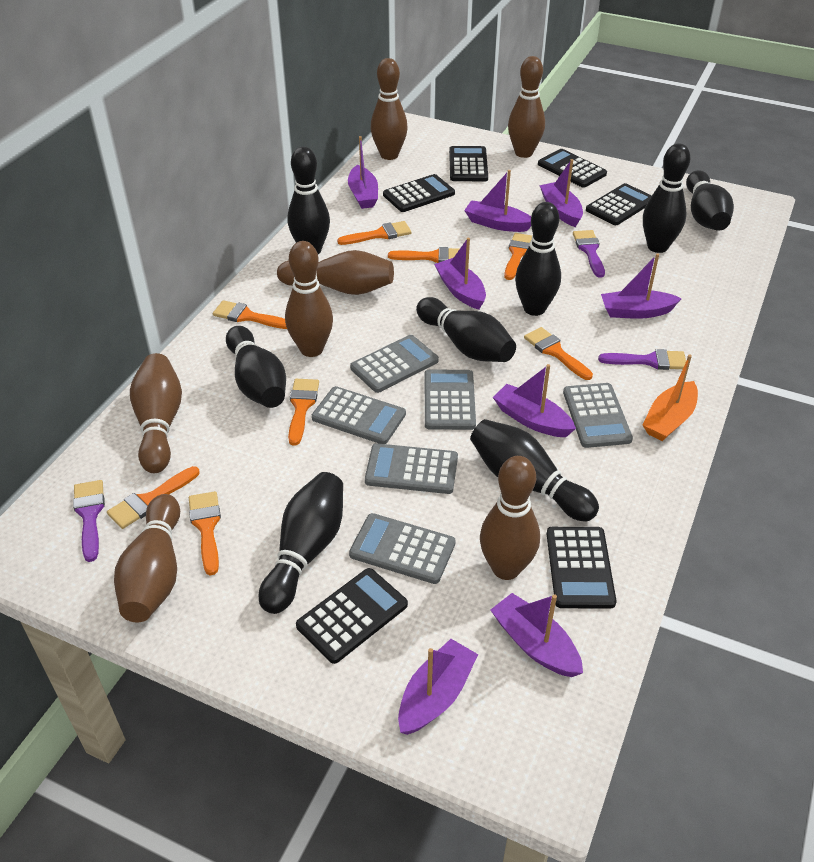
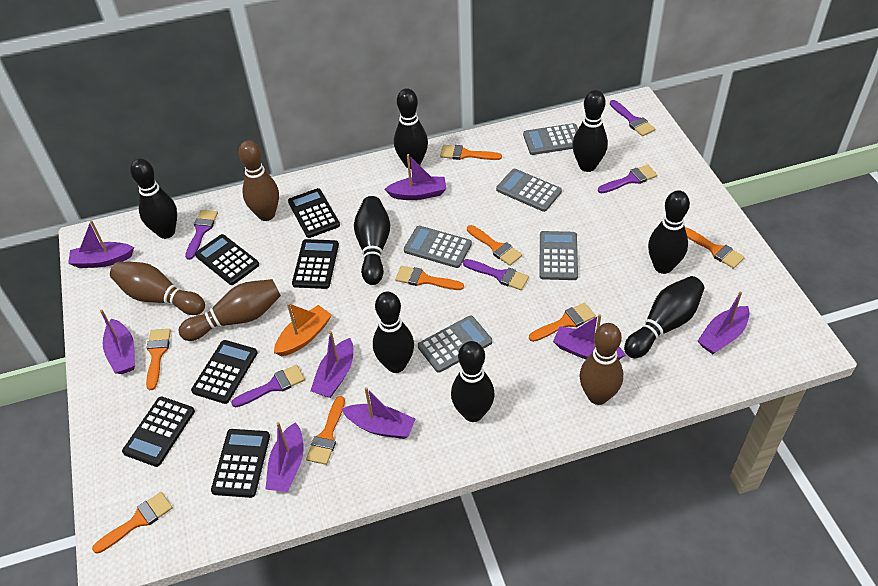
brown bowling pin: [114,494,180,622] [130,353,182,473] [277,250,394,295] [285,241,333,357] [371,58,408,160] [480,456,540,580] [508,56,545,158] = 7 -> [110,262,205,315] [179,279,281,341] [239,140,279,221] [579,323,623,405] = 4
grey calculator: [312,386,406,444] [349,513,456,584] [350,335,439,393] [365,443,458,494] [425,370,476,430] [563,383,633,448] = 6 -> [404,226,472,268] [418,315,492,373] [496,169,562,212] [523,123,578,155] [540,231,578,280] = 5
purple brush: [73,480,105,562] [573,230,605,278] [598,349,686,370] = 3 -> [185,210,218,260] [231,364,305,407] [463,259,529,290] [598,164,657,193] [610,100,655,136] = 5

